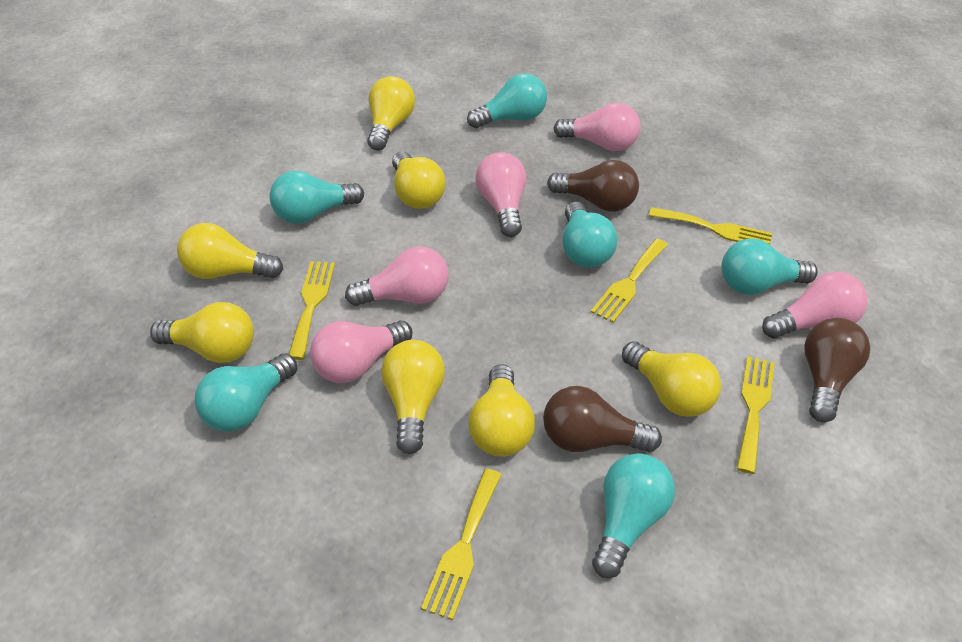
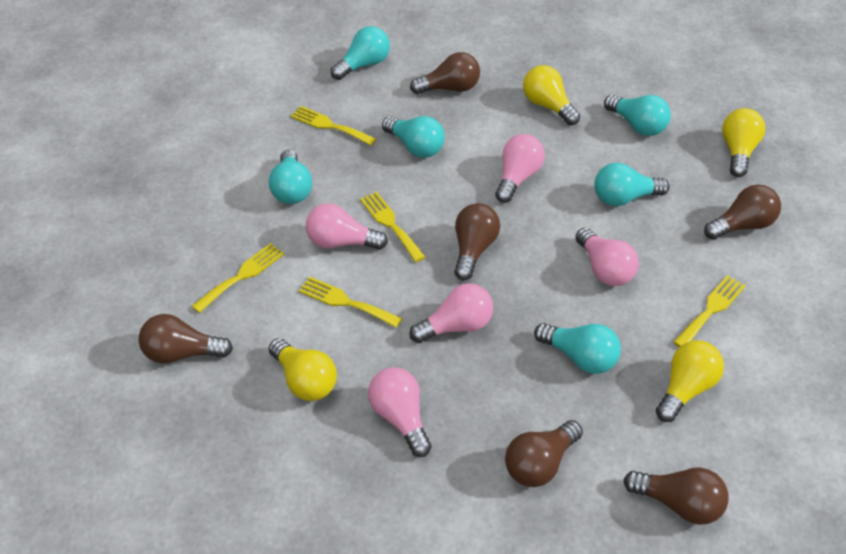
brown light bulb: [543,386,662,452] [547,160,639,212] [804,318,870,422] = 3 -> [139,314,233,364] [410,52,480,94] [454,203,500,280] [505,420,583,487] [623,467,729,525] [704,185,781,240] = 6
yellow light bulb: [150,302,254,363] [177,223,283,279] [367,76,415,150] [381,340,445,454] [392,152,445,209] [469,364,535,457] [622,341,721,417] = 7 -> [268,338,337,401] [523,65,580,125] [656,340,724,422] [722,108,765,177] = 4

